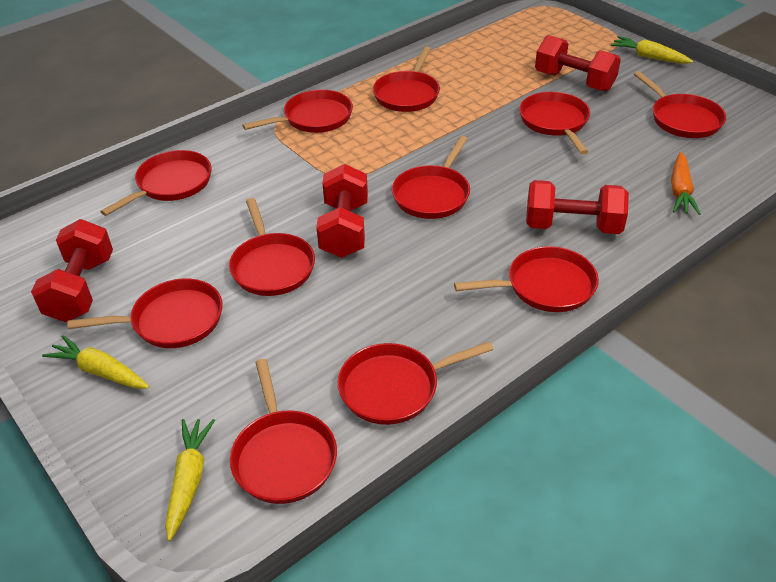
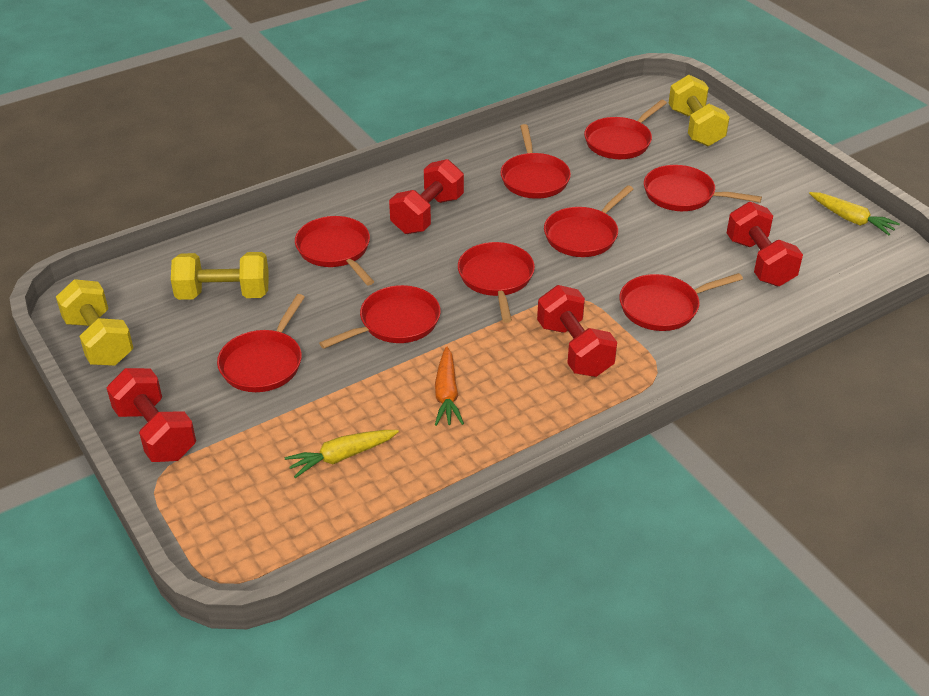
red pan: [68,279,222,348] [100,150,212,216] [229,198,315,296] [230,359,337,504] [243,90,353,133] [338,342,494,425] [373,46,440,112] [392,136,470,219] [454,246,599,312] [519,92,590,154] [634,71,726,138] = 11 -> [217,294,305,392] [295,216,374,285] [319,285,441,349] [458,242,535,323] [500,124,571,199] [544,185,633,257] [584,100,667,159] [619,273,743,331] [644,165,762,211] = 9
yellow carrot: [42,335,149,389] [165,419,215,541] [611,36,693,64] = 3 -> [285,430,399,478] [809,192,900,236] = 2
yellow dumbbell: none = 0 -> [56,279,133,366] [171,252,269,300] [669,75,730,146] = 3

